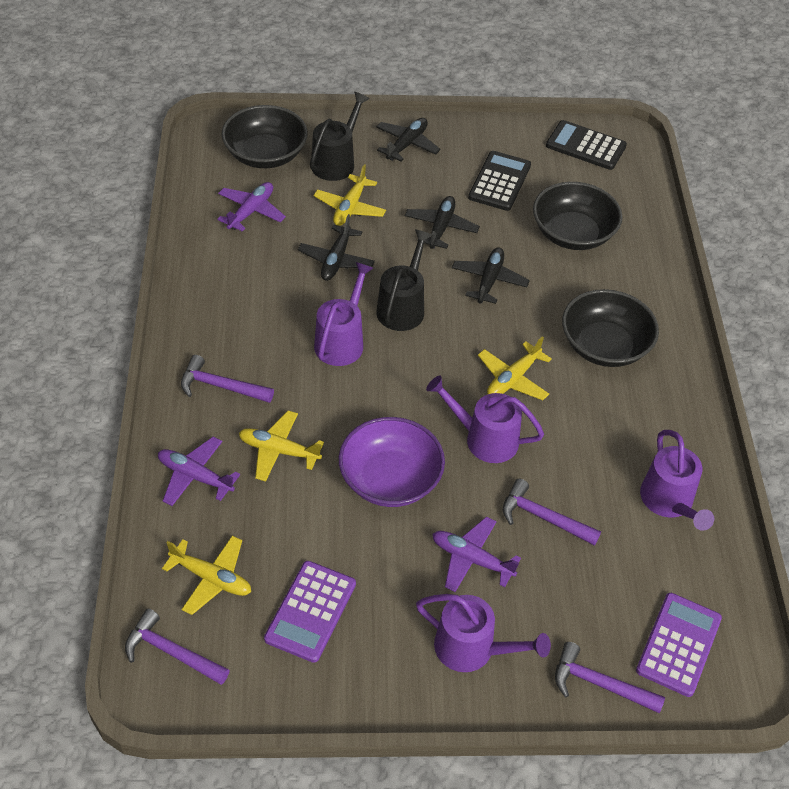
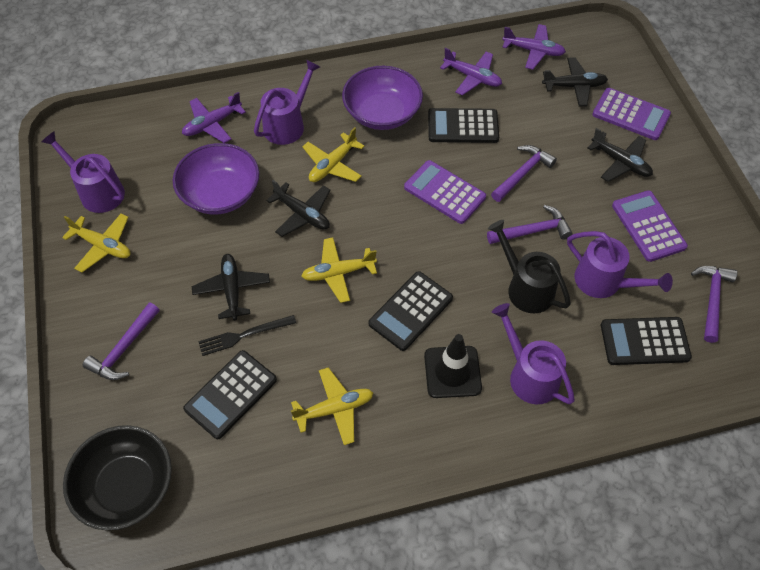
black bowl: [221,105,308,168] [533,182,623,250] [562,289,659,367] = 3 -> [63,425,172,530] = 1
black calculator: [468,151,531,211] [546,120,627,170] = 2 -> [183,350,277,439] [368,271,453,351] [428,108,499,143] [601,317,692,365] = 4
black fork: none = 0 -> [198,315,296,356] = 1
black traffic cone: none = 0 -> [424,334,482,398] = 1
black watering can: [310,92,370,181] [376,229,432,331] = 2 -> [488,220,571,313] = 1
purple bowl: [339,417,445,507] = 1 -> [173,143,259,214] [342,66,423,130] = 2
purple calculator: [264,561,356,663] [636,593,722,697] = 2 -> [404,160,486,224] [592,88,671,140] [612,190,688,262] = 3

